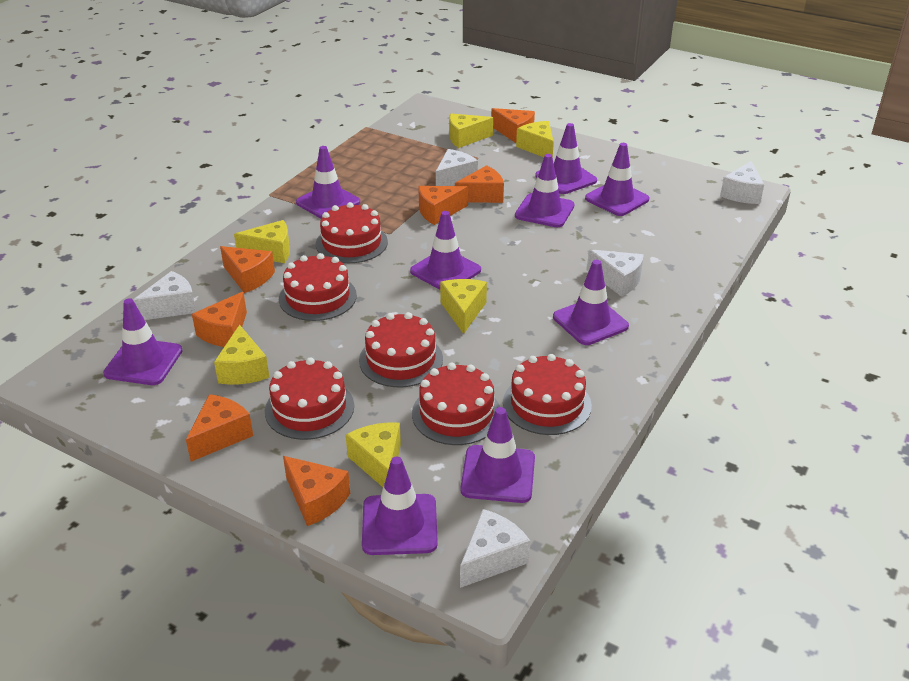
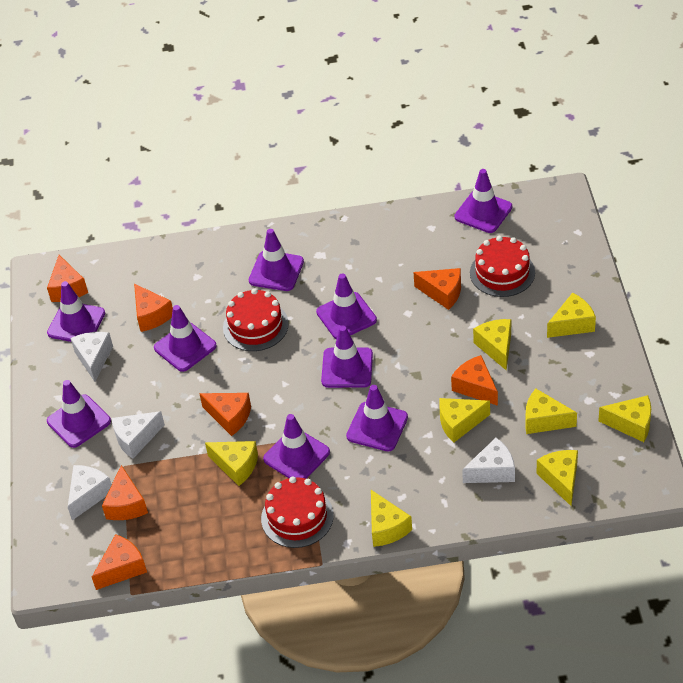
red cake: [265,357,354,440] [279,253,357,321] [316,202,388,263] [359,312,443,387] [412,363,500,445] [503,354,592,435] = 6 -> [223,288,289,351] [261,476,334,548] [470,236,535,297] = 3
white cheese: [133,271,196,320] [436,149,478,186] [460,509,530,588] [587,249,644,297] [720,161,764,204] = 5 -> [68,465,112,520] [70,332,113,382] [112,411,165,459] [462,438,515,483] = 4
yellow cheese: [214,325,270,384] [234,220,290,263] [346,422,401,487] [440,279,487,334] [449,114,493,148] [516,121,554,158] = 6 -> [205,441,258,486] [371,490,412,547] [439,398,490,443] [473,319,511,370] [525,389,577,434] [536,450,578,506] [547,293,596,338] [598,395,651,442] = 8

